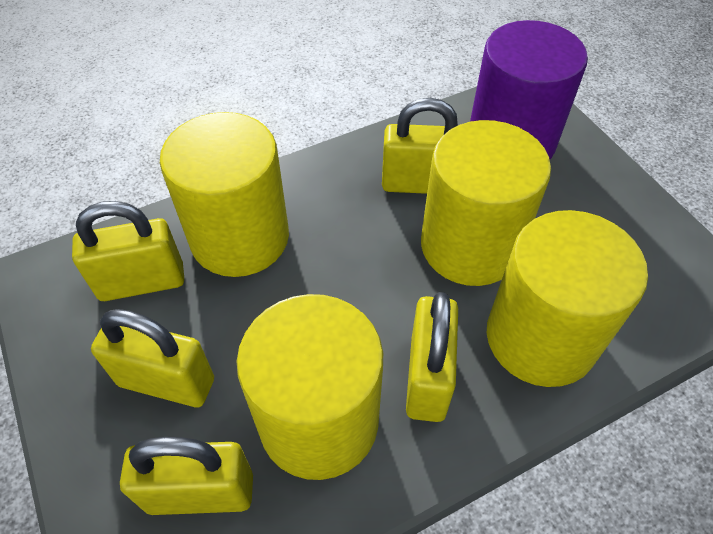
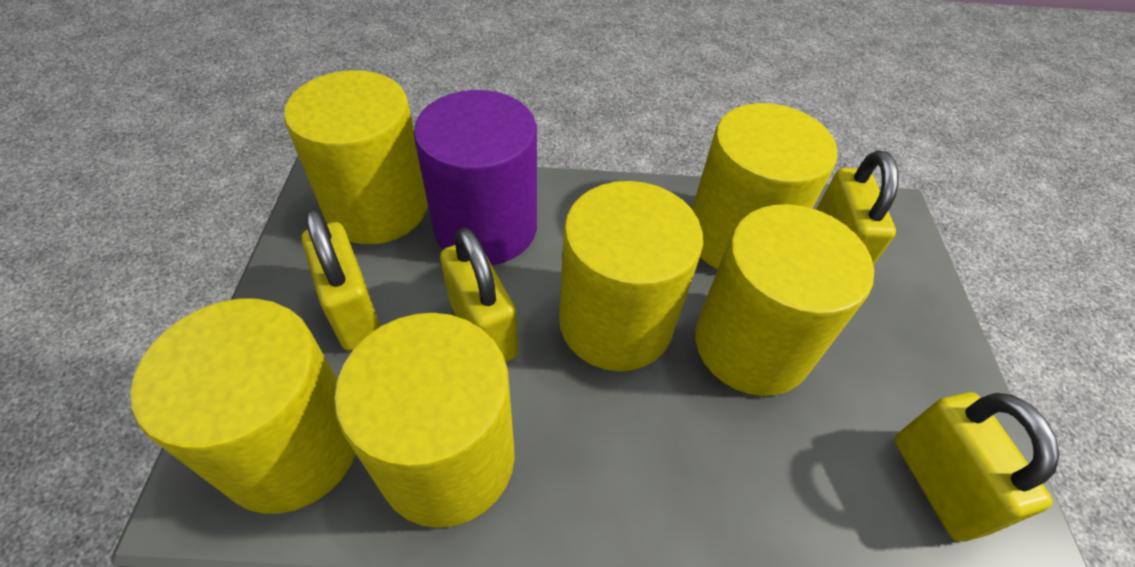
yellow cylinder: [160,112,289,277] [237,294,383,480] [421,120,551,286] [487,210,648,387] = 4 -> [130,299,356,514] [284,70,428,244] [334,313,515,528] [559,181,703,371] [692,103,837,269] [695,204,874,396] = 6
yellow padlock: [72,201,184,301] [91,309,214,407] [120,437,253,515] [382,98,458,194] [406,292,458,422] = 5 -> [302,208,381,351] [440,228,518,362] [816,150,899,266] [894,392,1059,542] = 4

